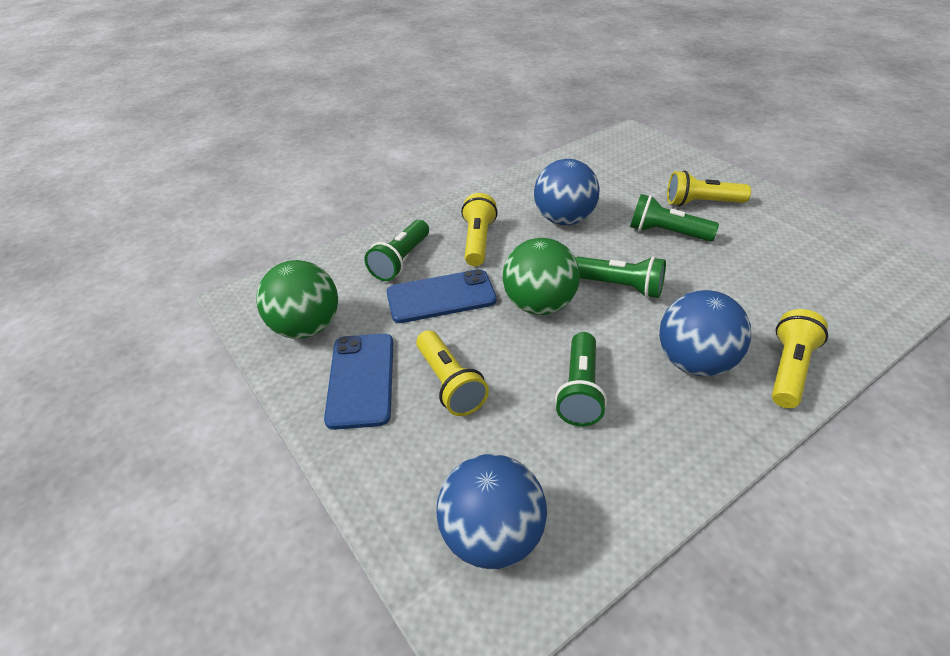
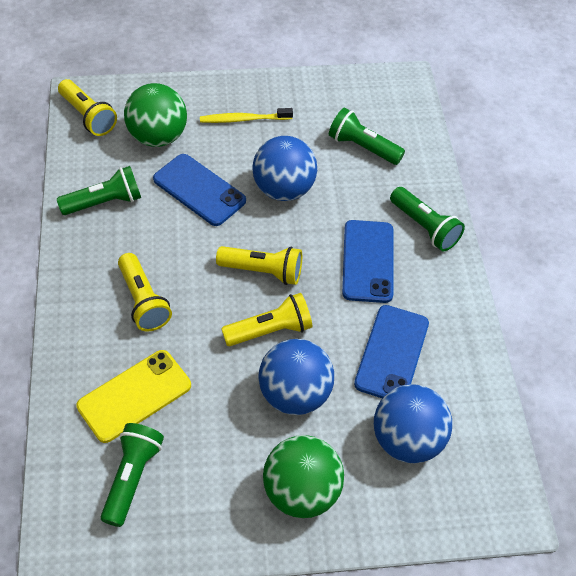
blue phone: [324,334,393,430] [387,269,497,323] = 2 -> [153,154,246,226] [342,220,394,303] [354,305,429,398] = 3
yellow phone: none = 0 -> [76,350,191,443] = 1
yellow toothbrush: none = 0 -> [200,108,293,123] = 1

